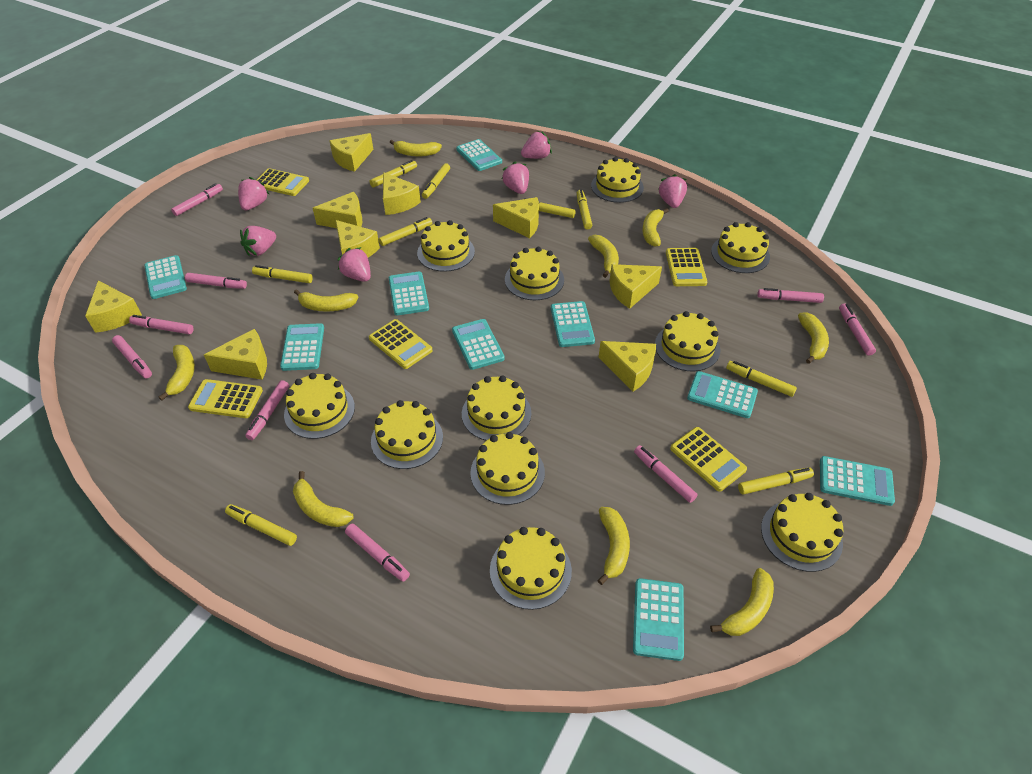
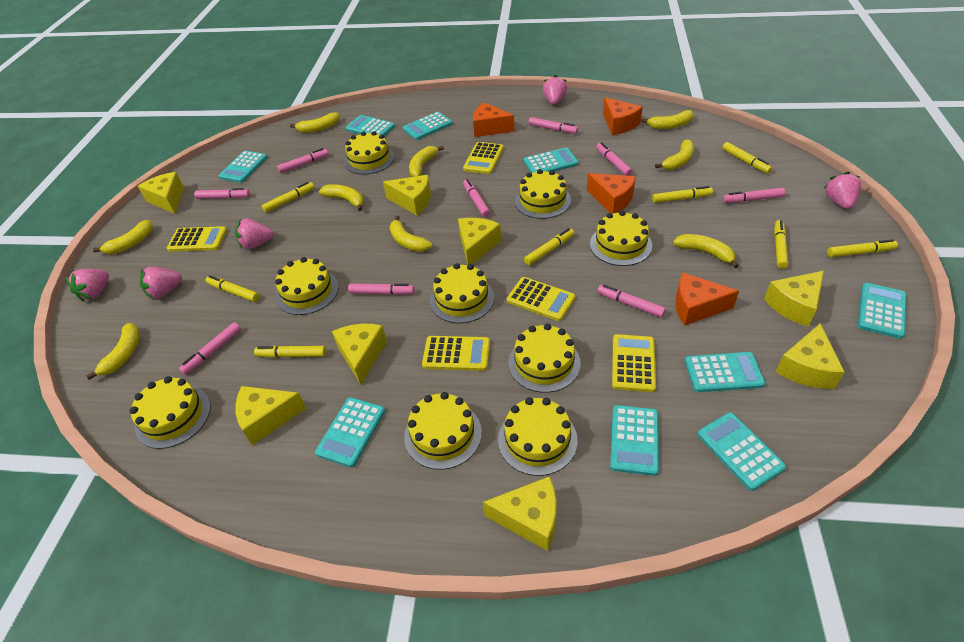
orange cheese: none = 0 -> [473,102,515,137] [587,173,636,214] [603,97,643,135] [675,273,739,326] = 4
pink strawberry: [238,177,269,210] [240,226,276,256] [337,247,371,282] [502,162,529,194] [521,131,552,159] [659,174,687,208] = 6 -> [66,269,109,302] [140,267,182,299] [235,219,273,249] [543,75,567,105] [824,172,861,209] = 5
yellow cake: [284,373,355,439] [371,400,443,469] [417,220,475,272] [462,375,532,441] [470,432,545,505] [490,527,572,610] [505,247,564,300] [591,157,644,203] [655,311,720,371] [711,222,770,273] [761,493,843,572] = 11 -> [130,376,211,449] [275,257,339,315] [344,131,394,175] [404,392,482,470] [430,263,494,323] [498,397,578,476] [508,324,581,393] [515,169,571,219] [590,211,652,266] = 9
yellow cheese: [85,281,142,333] [204,329,267,380] [313,192,362,228] [330,133,373,172] [335,220,380,257] [383,172,421,215] [493,197,539,238] [599,341,656,392] [610,264,662,309] = 9 -> [138,172,184,214] [236,386,306,445] [332,324,387,385] [383,175,431,215] [458,218,501,265] [483,476,556,551] [764,271,824,327] [776,323,845,389] = 8
yellow marker: [225,504,297,546] [252,265,313,283] [369,160,417,188] [379,217,432,246] [422,163,450,199] [522,198,576,218] [577,190,592,229] [726,361,797,397] [738,467,814,495] = 9 -> [206,275,260,302] [254,346,326,358] [261,182,315,213] [524,228,574,265] [652,186,713,203] [722,142,772,173] [774,220,788,269] [827,239,898,257] = 8

